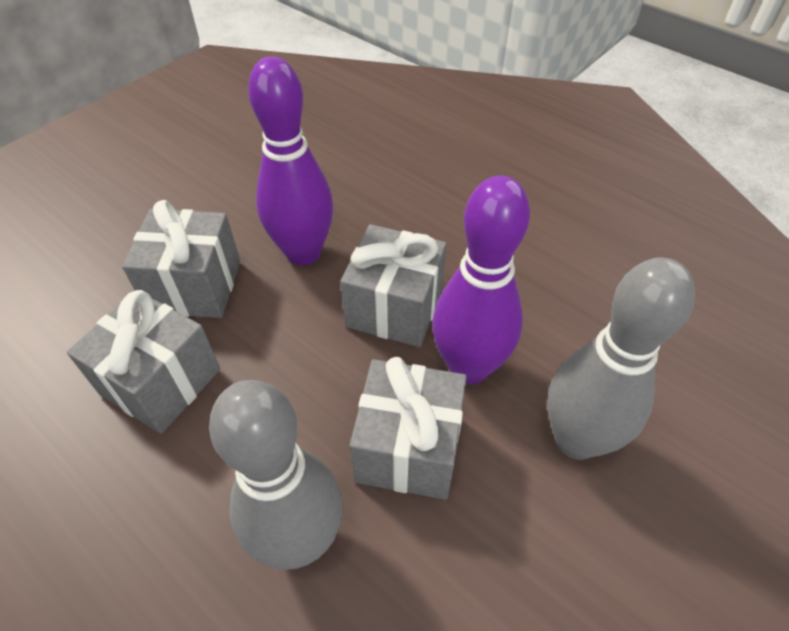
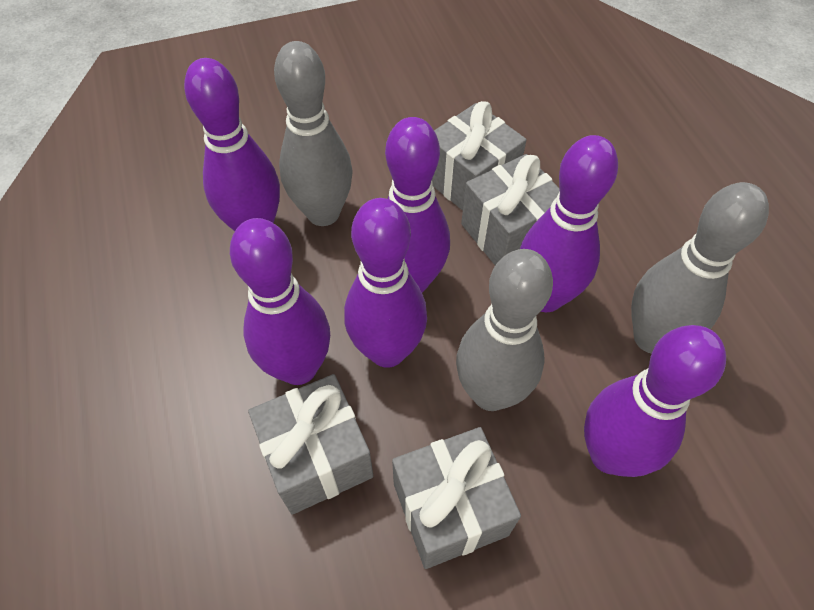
grey bowling pin: [209,380,343,570] [547,257,695,460] = 2 -> [274,41,353,226] [456,249,553,411] [631,182,769,354] = 3
purple bowling pin: [248,56,333,265] [432,176,530,384] = 2 -> [184,58,280,231] [230,218,330,385] [344,198,427,368] [385,117,450,293] [520,135,618,312] [584,325,726,477] = 6

